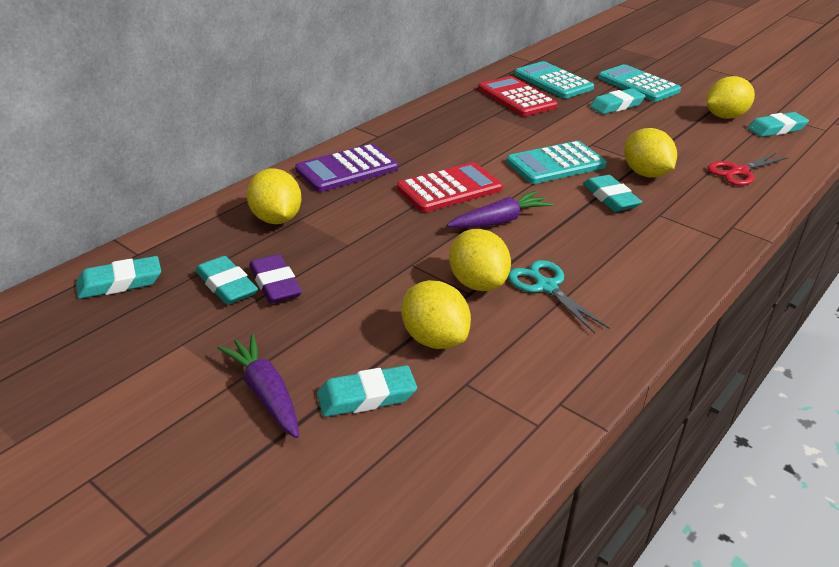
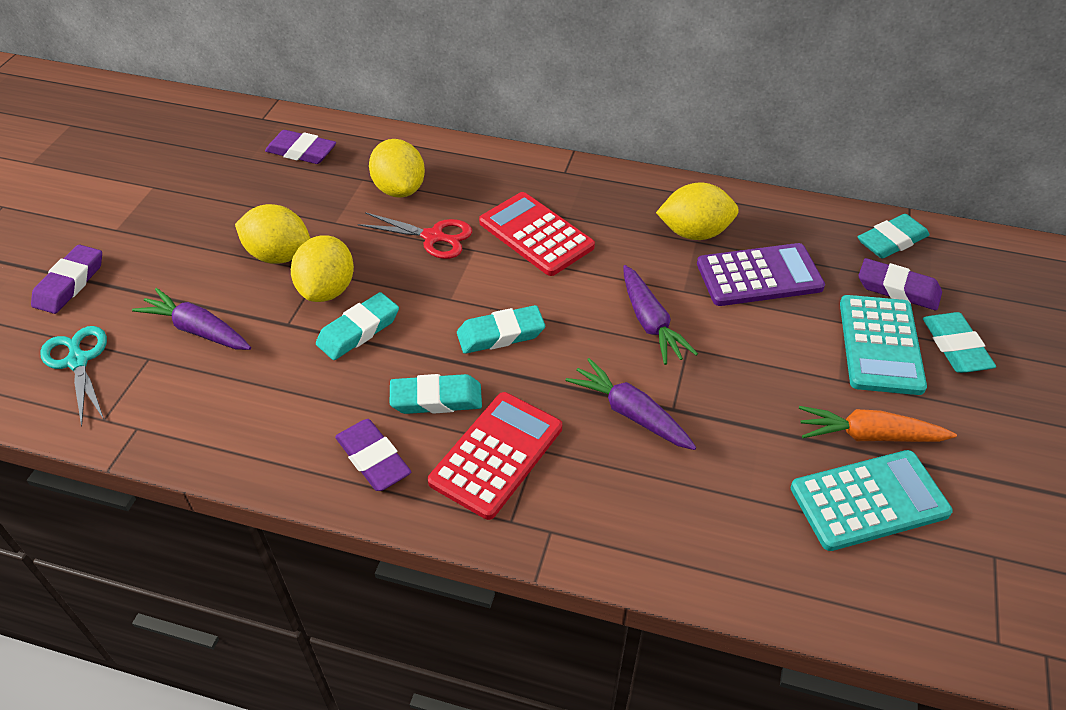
orange carrot: none = 0 -> [799,406,957,442] = 1
purple carrot: [217,334,299,438] [447,191,553,228] = 2 -> [132,288,251,350] [565,358,696,450] [623,265,698,365] = 3
purple eraser: [249,254,302,304] = 1 -> [31,245,102,314] [265,130,336,164] [335,419,411,491] [858,258,942,310] = 4
turquoise calculator: [506,141,607,184] [515,61,594,98] [598,64,681,102] = 3 -> [791,450,953,551] [840,295,927,395] = 2
turquoise eraser: [76,256,161,299] [195,256,258,305] [317,365,417,417] [583,175,642,212] [590,88,645,114] [748,112,809,137] = 6 -> [316,292,399,360] [390,374,482,414] [457,305,545,354] [858,214,930,259] [923,312,996,373] = 5
yellow lemon: [247,168,301,224] [401,280,471,349] [449,229,511,291] [624,128,677,177] [706,76,755,119] = 5 -> [235,204,310,264] [291,235,354,302] [369,139,425,198] [656,182,739,240] = 4

